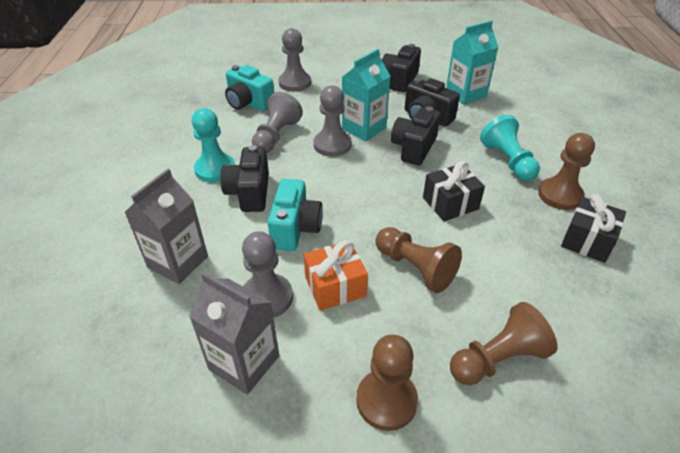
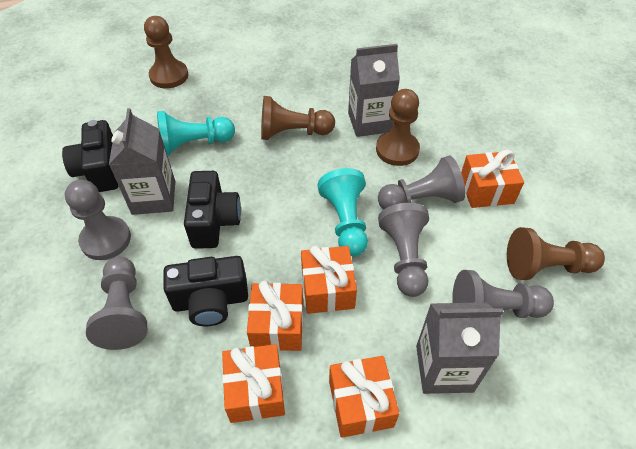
black camera: [220,145,269,212] [382,44,421,92] [391,106,440,165] [405,78,460,127] = 4 -> [62,120,118,192] [163,256,248,326] [184,171,241,249] = 3
black gift: [423,161,485,221] [561,194,626,263] = 2 -> none = 0
grey carton: [124,169,208,284] [189,272,279,395] = 2 -> [109,108,175,215] [348,44,400,137] [416,302,503,394] = 3
grey pawn: [242,231,293,318] [252,92,303,153] [279,28,311,92] [314,85,351,157] = 4 -> [65,180,131,260] [86,257,147,350] [378,155,465,209] [378,203,429,297] [452,270,554,318] = 5
orange gift: [304,240,368,311] = 1 -> [222,344,285,423] [247,281,303,351] [301,245,357,314] [329,356,399,438] [461,149,524,208] = 5
turquoise camera: [225,65,274,112] [268,179,323,251] = 2 -> none = 0
turquoise carton: [342,49,390,141] [446,20,498,105] = 2 -> none = 0

